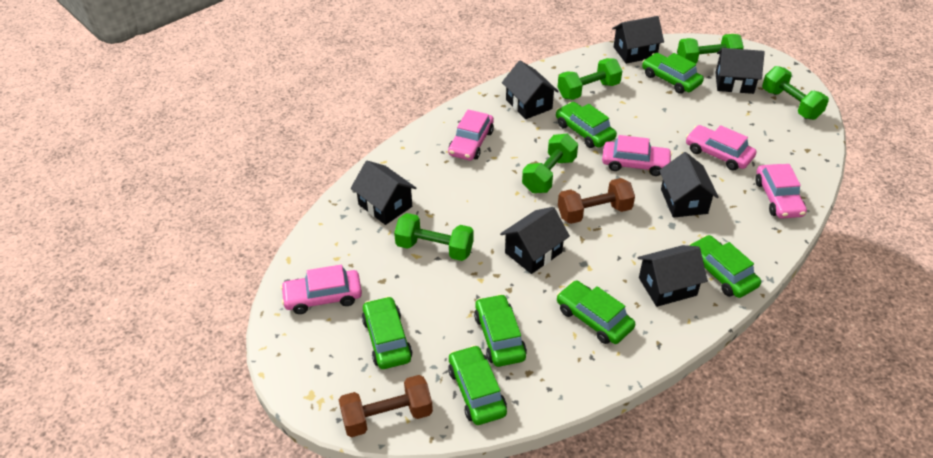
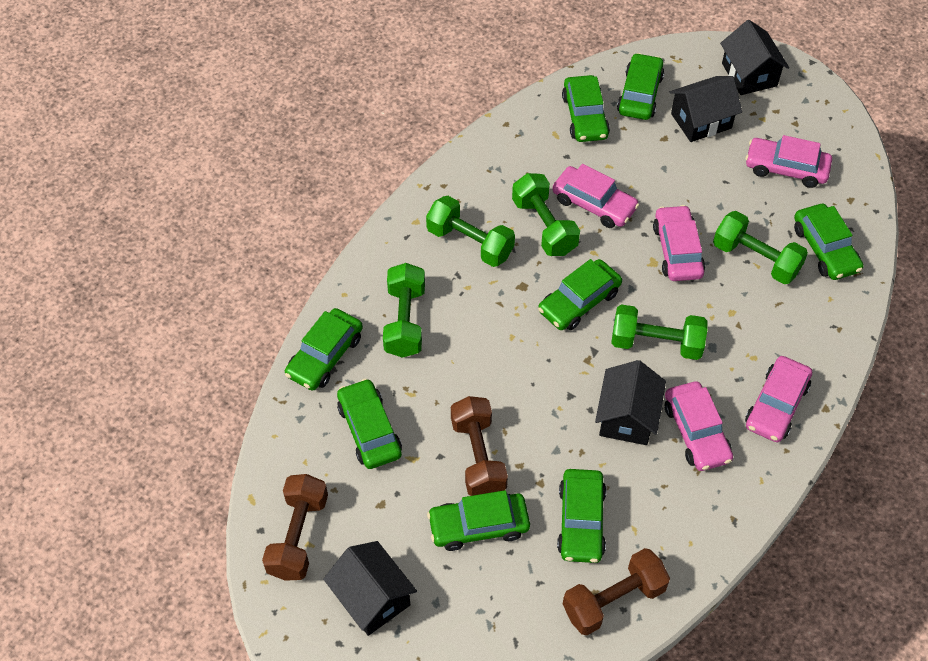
black house: [351,161,416,225] [500,207,570,274] [502,60,559,119] [612,16,664,64] [637,245,708,307] [659,152,719,218] [715,48,765,94] = 7 -> [323,541,417,636] [595,360,666,445] [670,76,742,142] [720,20,789,95] = 4
brown dumbbell: [339,375,433,437] [558,178,635,224] = 2 -> [262,474,328,581] [451,396,508,496] [563,548,670,635] = 3
green car: [362,296,413,369] [448,345,507,425] [474,294,527,367] [556,102,617,148] [557,281,635,344] [642,53,704,94] [689,235,761,298] = 7 -> [285,308,363,391] [337,379,402,469] [427,490,530,551] [538,259,622,330] [557,469,606,563] [562,75,610,142] [617,53,664,120] [794,204,863,280] = 8

